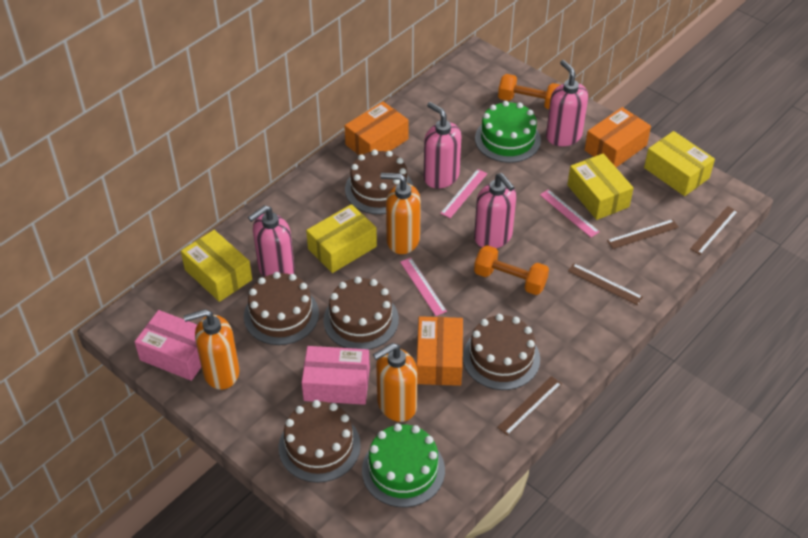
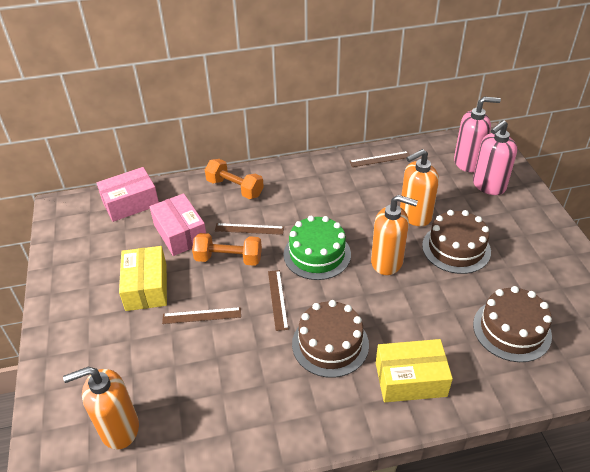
brown cake: [244,272,319,345] [279,400,361,483] [323,277,399,350] [345,149,413,214] [463,314,540,390] = 5 -> [292,300,369,378] [422,210,491,274] [473,286,552,362] = 3
green cake: [362,424,445,507] [475,101,541,163] = 2 -> [283,216,351,280] = 1
orange box: [344,101,409,155] [417,316,463,386] [585,107,651,167] = 3 -> none = 0
pink ruler: [400,258,447,316] [440,169,488,218] [540,189,600,237] = 3 -> none = 0
pink soap dispenser: [248,205,295,277] [424,102,461,188] [474,173,516,248] [546,60,588,146] = 4 -> [454,97,501,172] [473,120,517,195] = 2
yellow box: [181,230,252,302] [306,204,377,273] [567,154,633,220] [644,131,715,196] = 4 -> [119,246,167,311] [376,339,453,402] = 2

